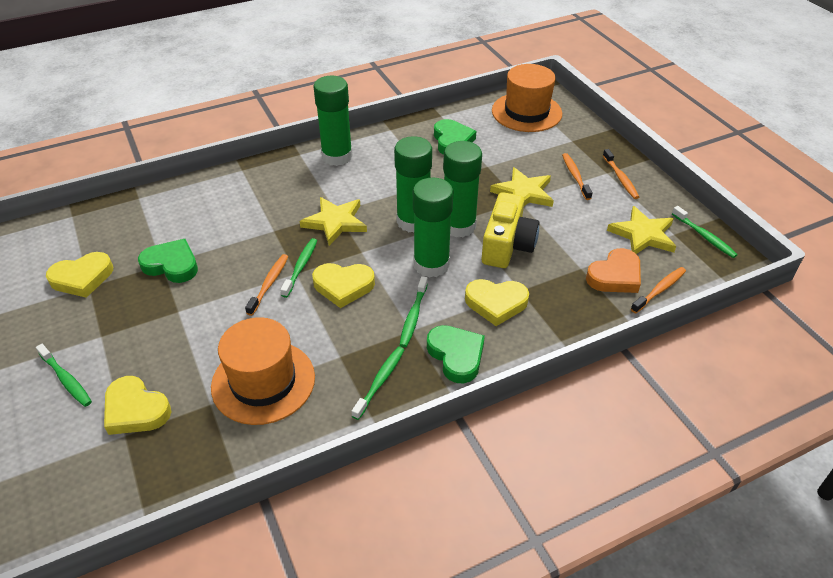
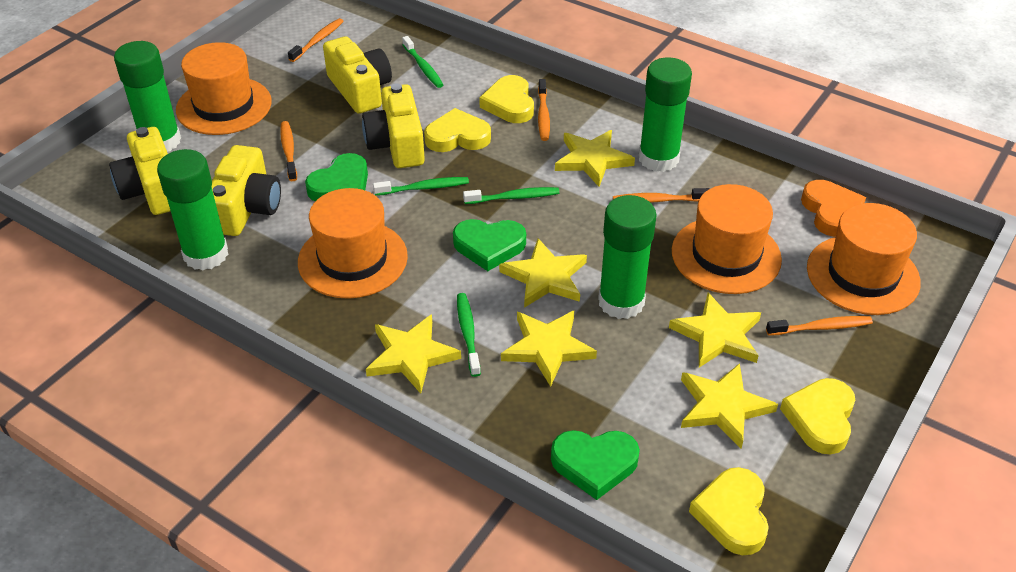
green toothbrush: [36,344,92,407] [280,238,317,298] [352,346,404,420] [400,276,428,347] [672,206,738,258] = 5 -> [373,177,469,196] [402,36,443,88] [457,293,481,377] [463,187,559,204] = 4
orange hat: [211,317,315,425] [492,64,562,132] = 2 -> [176,42,272,135] [298,188,408,299] [672,184,782,294] [807,203,921,315] = 4
orange toothbrush: [245,254,289,316] [562,153,592,200] [603,149,639,199] [631,267,686,313] = 4 -> [280,121,297,181] [288,18,344,62] [538,79,550,141] [613,188,710,203] [766,316,873,336] = 5
yellow camera: [482,192,540,268] = 1 -> [109,127,170,215] [212,145,281,236] [323,36,392,114] [362,83,425,168] = 4
yellow star: [299,197,367,246] [490,167,554,207] [607,206,676,254] = 3 -> [366,314,461,394] [499,238,587,308] [501,311,597,387] [555,130,635,187] [669,293,761,368] [681,363,778,448] = 6

